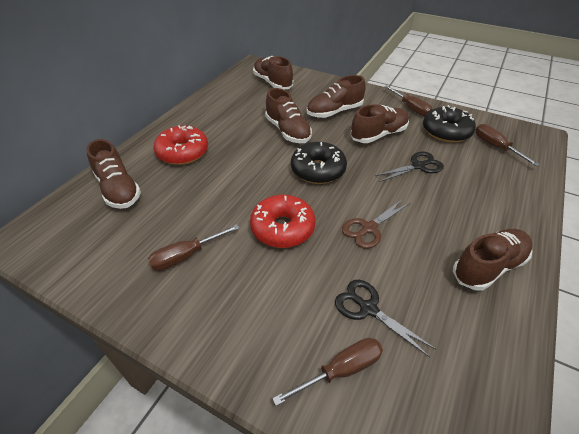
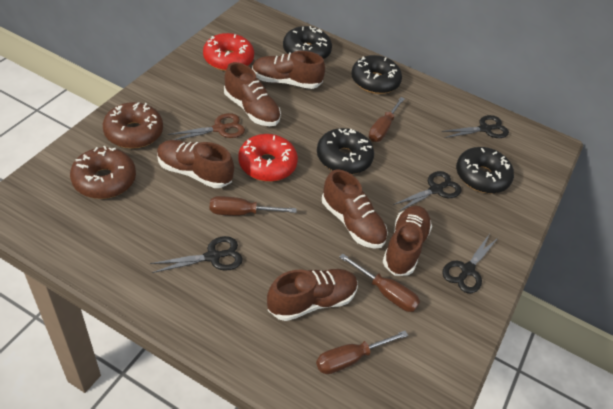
black donut: [291,142,347,184] [423,105,476,143] = 2 -> [283,26,332,60] [317,128,374,174] [351,55,402,94] [456,147,514,194] = 4
black scissors: [335,280,436,357] [375,152,444,182] = 2 -> [150,236,243,273] [393,171,462,212] [441,115,509,138] [442,234,499,294] = 4
brown donut: none = 0 -> [70,146,136,199] [103,102,163,148] = 2

